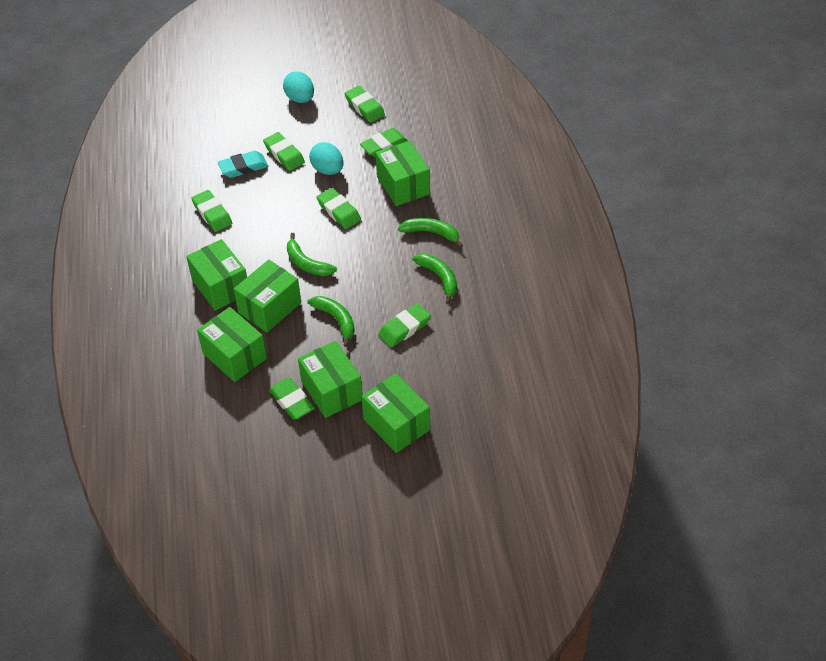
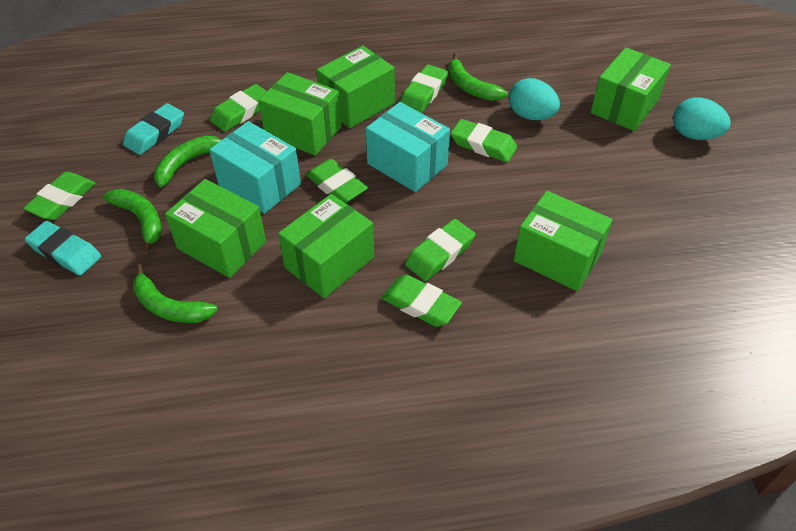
turquoise box: none = 0 -> [209,121,301,214] [366,102,450,192] = 2
turquoise eraser: [218,151,268,178] = 1 -> [25,221,101,276] [123,103,184,155] = 2

